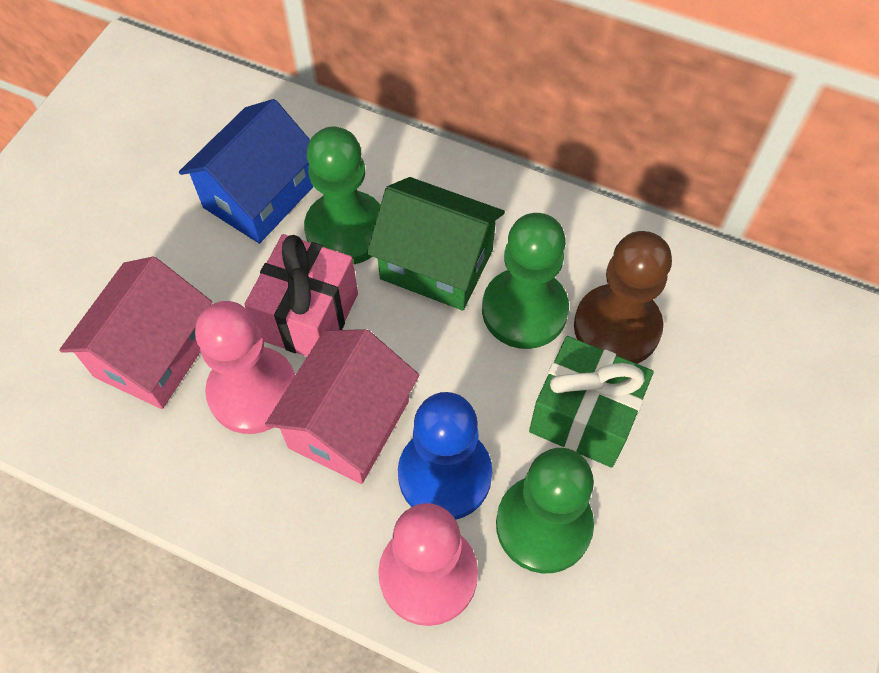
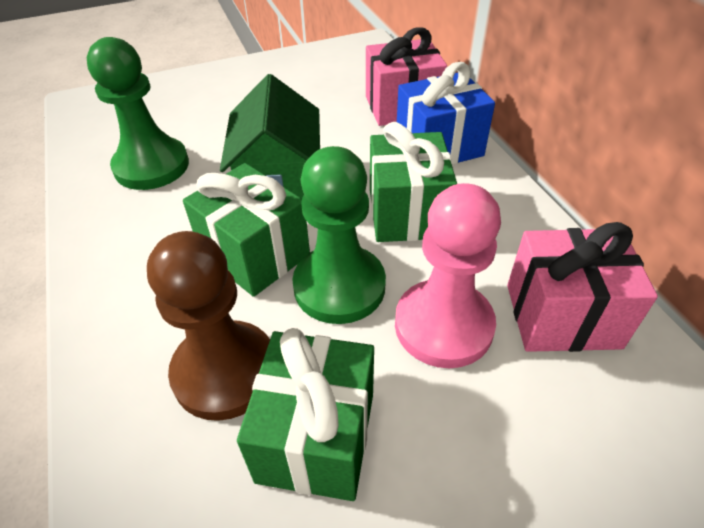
blue gift: none = 0 -> [397,62,495,165] = 1
blue house: [179,99,313,244] = 1 -> none = 0
blue pawn: [398,392,492,520] = 1 -> none = 0
green gift: [529,336,654,468] = 1 -> [183,163,310,297] [237,328,374,501] [370,122,457,242] = 3
green pawn: [304,126,380,264] [482,213,569,349] [496,448,594,573] = 3 -> [86,37,189,190] [292,146,386,324] = 2
pink gift: [244,234,358,356] = 1 -> [366,27,447,126] [507,222,658,352] = 2
pink house: [59,256,212,409] [265,329,419,484] = 2 -> none = 0
pink pawn: [195,301,295,434] [378,503,478,626] = 2 -> [395,183,501,368] = 1

